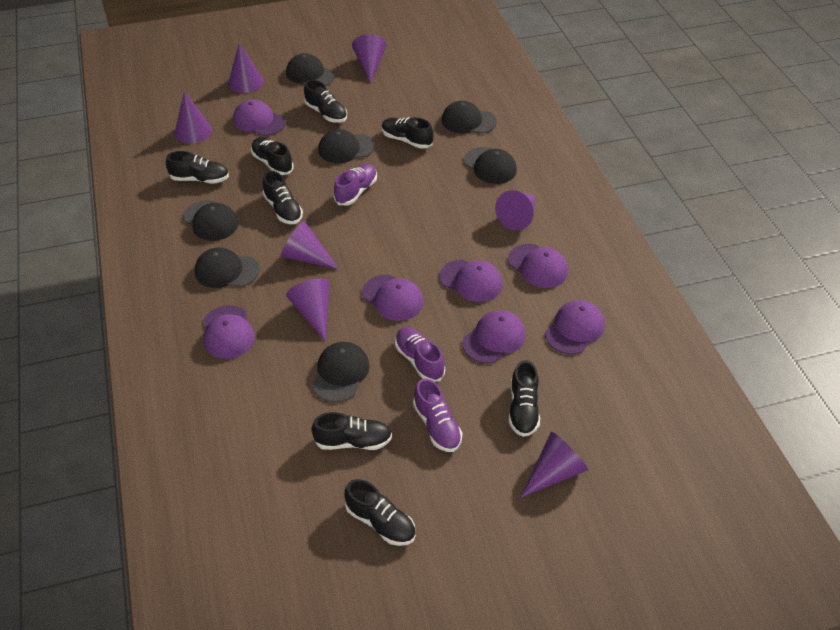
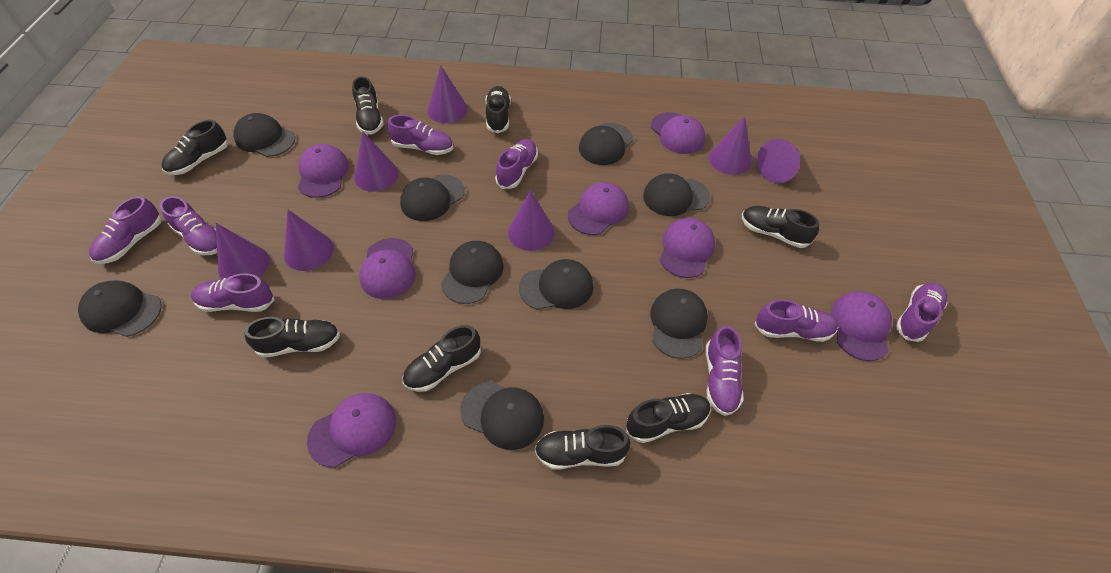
black cap: [183,200,238,241] [195,247,260,288] [286,53,335,86] [312,342,370,402] [318,129,375,163] [442,101,497,133] [464,147,517,184] = 7 -> [78,280,162,337] [233,113,295,157] [400,174,465,221] [441,241,503,304] [460,381,544,450] [519,259,593,310] [579,123,633,165] [643,173,710,216] [650,288,708,359] = 9
purple shoe: [334,164,377,205] [395,327,445,382] [413,378,462,452] = 3 -> [89,196,162,264] [160,196,217,255] [191,273,274,312] [387,115,453,155] [495,139,538,189] [706,326,744,416] [754,299,838,342] [896,282,947,342] = 8

